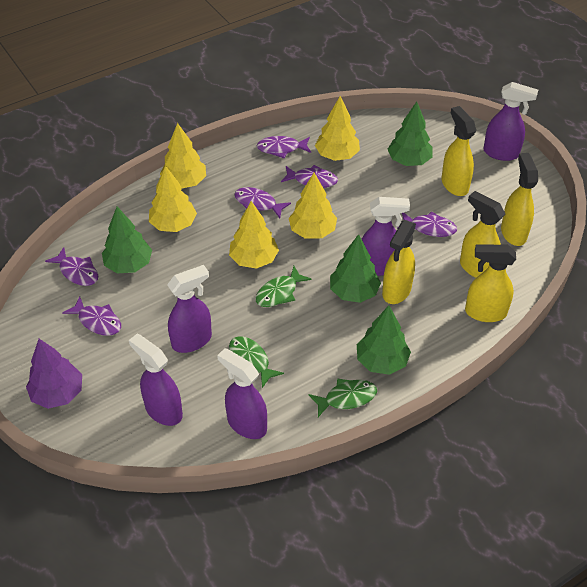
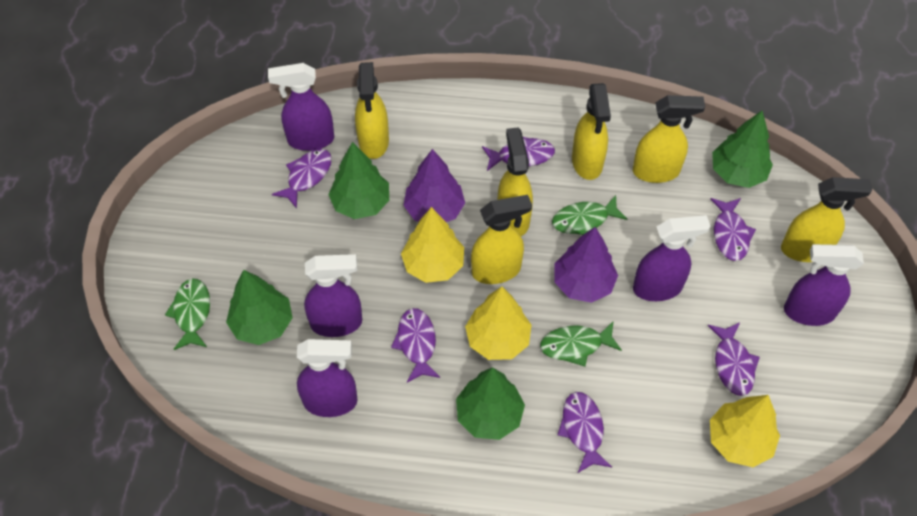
purple tree: [26,339,82,409] = 1 -> [403,149,465,222] [555,227,618,303] = 2
yellow spray bottle: [382,220,416,304] [441,106,476,196] [460,191,505,278] [465,244,516,322] [501,153,538,246] = 5 -> [355,62,389,159] [471,195,532,284] [498,127,533,236] [572,83,611,180] [633,95,705,183] [781,177,872,262] = 6
yellow tree: [149,166,197,232] [160,123,206,188] [229,201,279,269] [289,173,337,238] [315,96,360,161] = 5 -> [401,207,464,283] [465,286,531,360] [710,395,780,467] = 3

